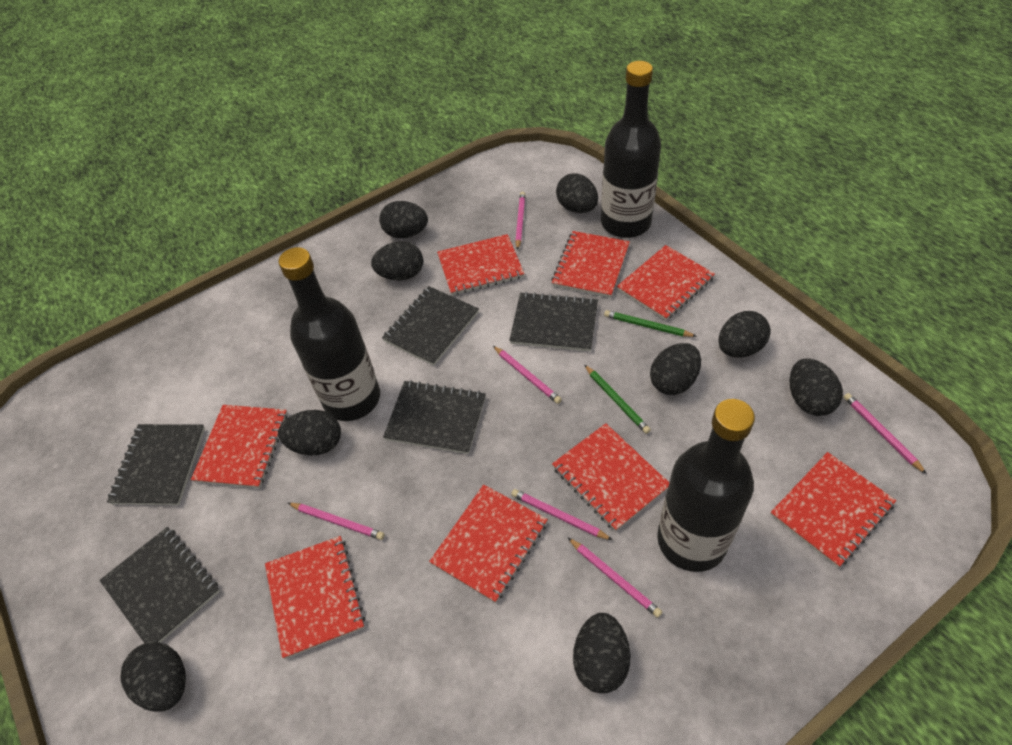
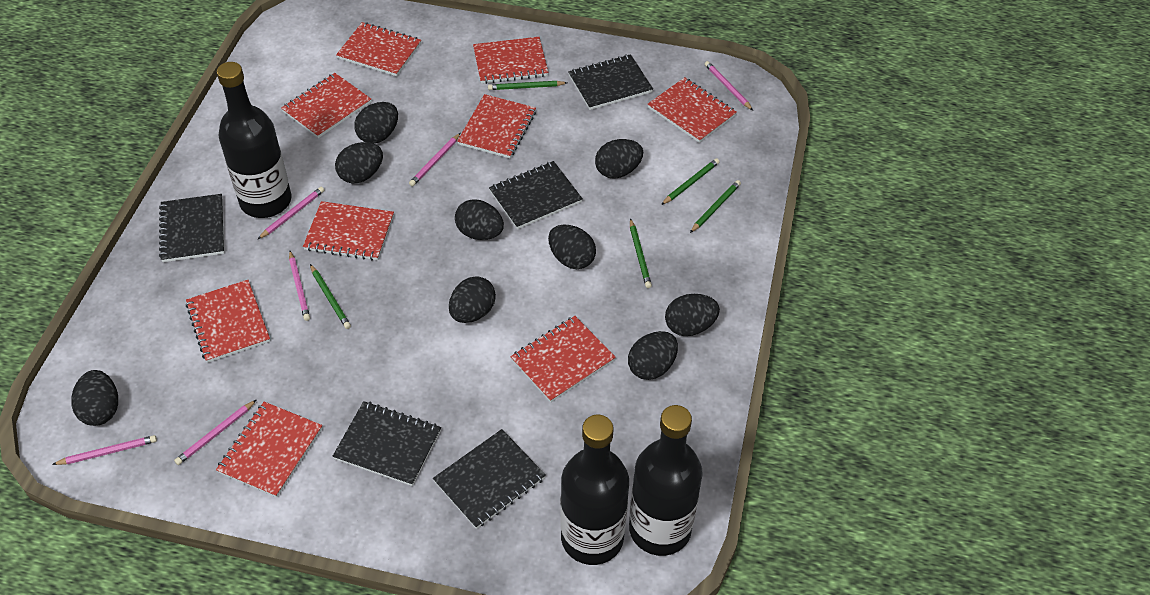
green pencil: [585,365,651,434] [604,310,697,337] = 2 -> [310,264,351,329] [488,81,567,90] [630,218,652,288] [661,158,720,205] [690,180,741,233] = 5
red notebook: [191,405,288,488] [265,536,365,659] [429,485,548,603] [437,234,524,295] [551,231,630,298] [552,423,669,532] [617,245,715,321] [770,452,896,568] = 8 -> [186,280,270,363] [216,402,322,497] [281,73,371,138] [303,201,394,261] [336,22,421,76] [457,94,536,158] [473,37,549,84] [510,316,616,402] [648,77,737,143] = 9

